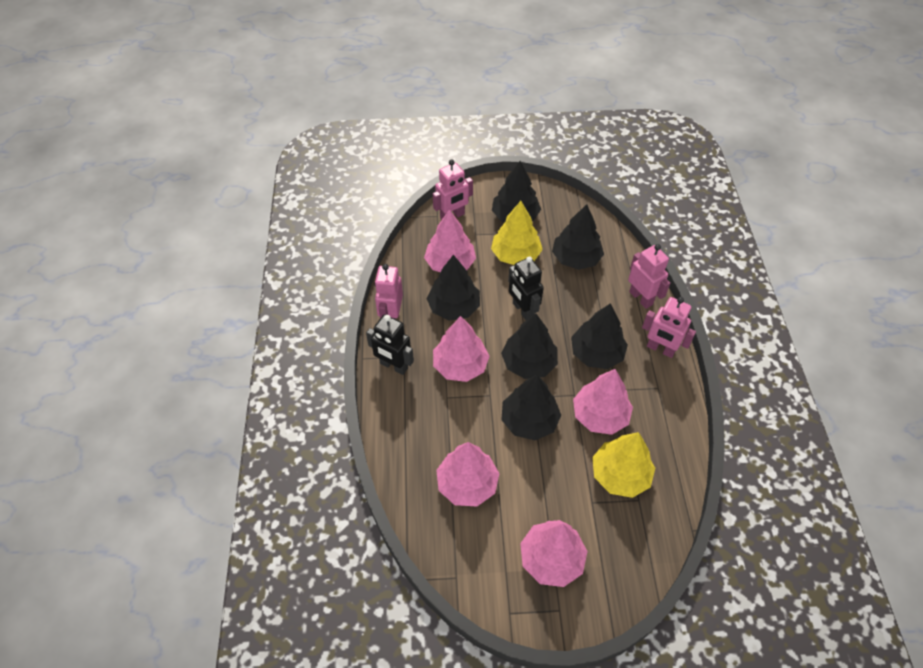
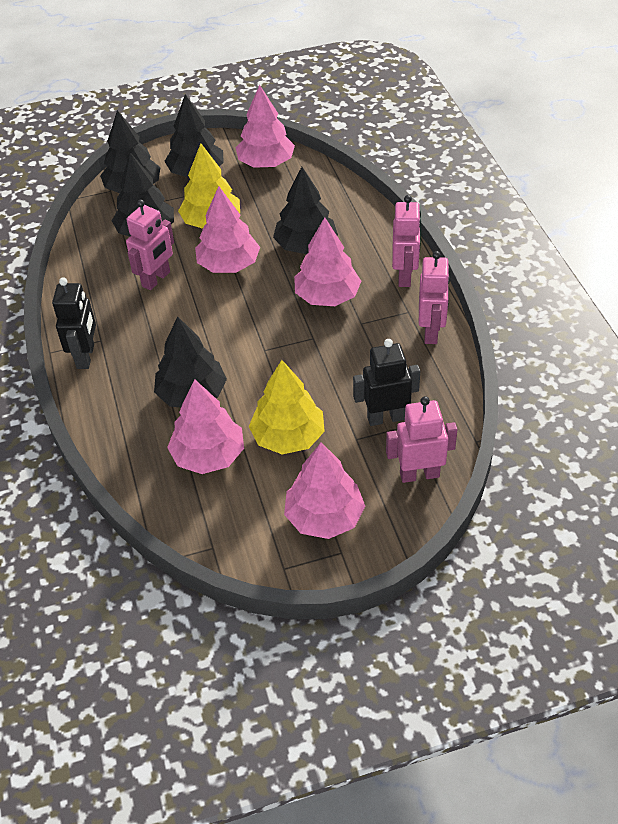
black tree: [426,255,480,321] [492,161,541,222] [501,313,558,379] [502,374,561,440] [552,204,604,270] [571,303,628,369] = 6 -> [100,110,160,193] [112,153,174,237] [154,316,227,407] [164,94,224,177] [273,167,338,254] = 5

